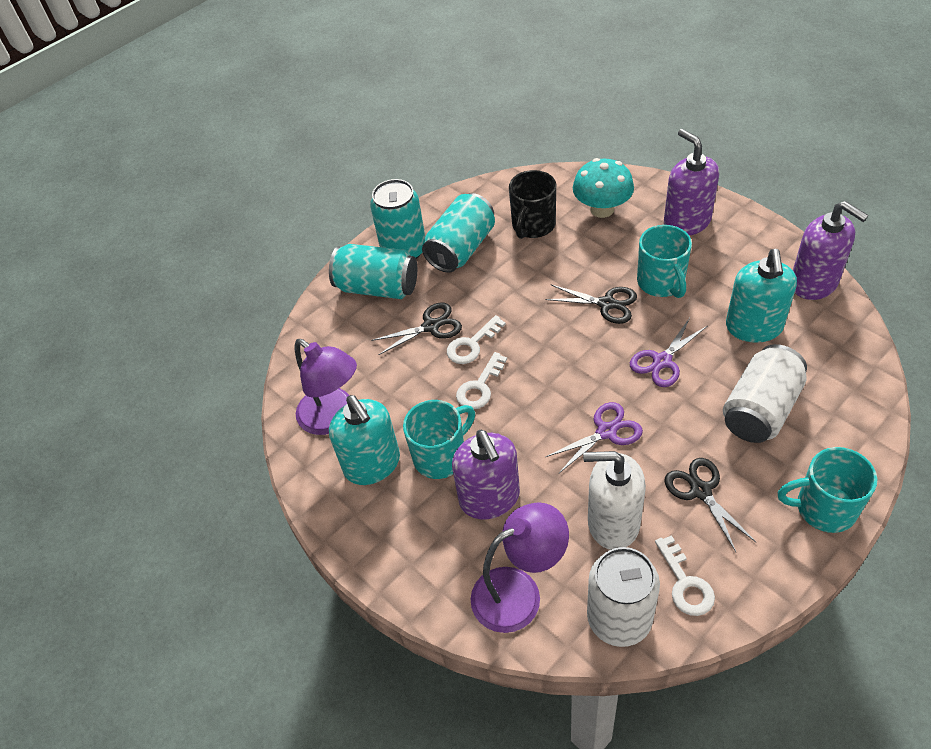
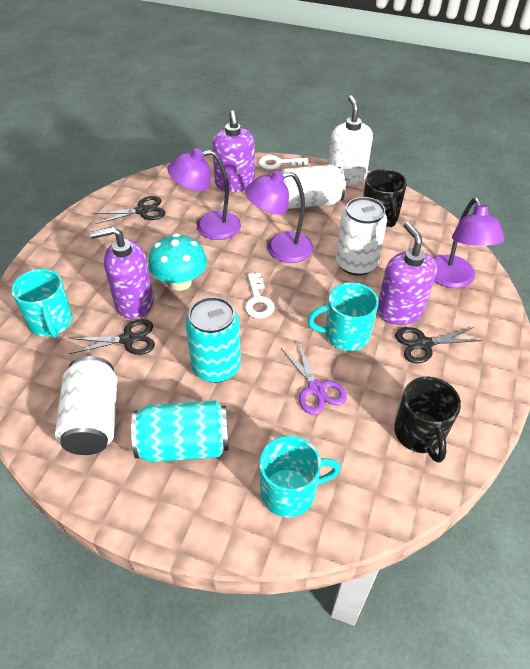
black mug: [509,170,556,239] = 1 -> [363,169,407,227] [394,377,461,463] = 2
purple lamp: [295,339,357,435] [470,502,569,633] = 2 -> [167,148,241,240] [245,170,313,263] [433,198,505,288] = 3
purple scissors: [545,402,643,473] [630,318,707,387] = 2 -> [281,342,347,415] = 1
turquoise can: [329,244,417,299] [370,179,425,259] [422,193,495,273] = 3 -> [131,400,229,462] [185,297,241,383] = 2
turquoise soap dispenser: [329,395,400,485] [726,249,797,343] = 2 -> none = 0
white can: [587,547,660,647] [723,344,807,443] = 2 -> [55,356,118,455] [281,164,345,209] [336,197,387,276] = 3
white key: [447,315,506,364] [456,352,507,409] [655,535,715,616] = 3 -> [245,273,275,319] [259,155,308,170] = 2

